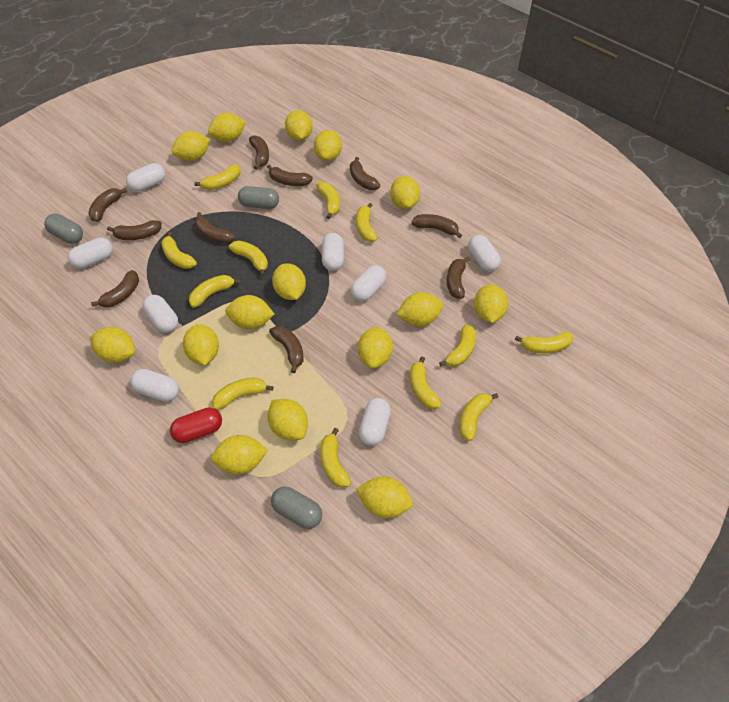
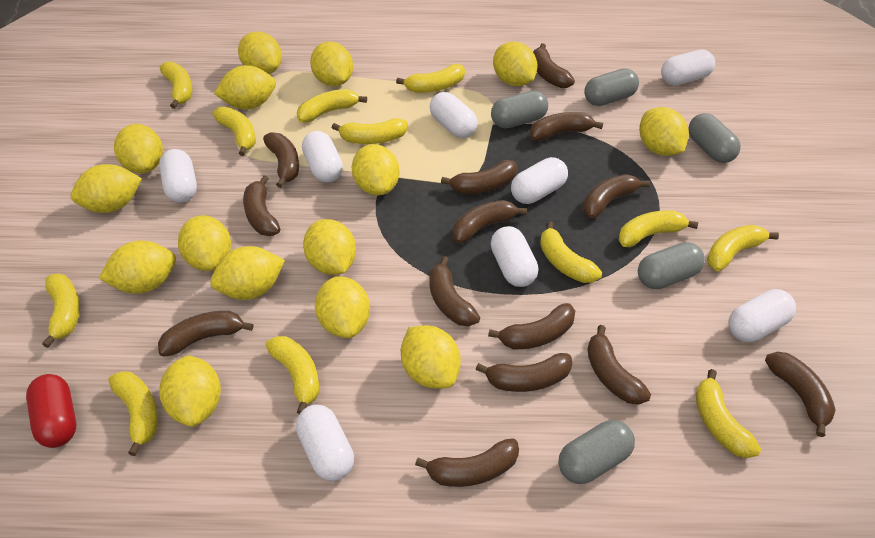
brown banana: [89,188,127,222] [91,270,139,308] [107,220,162,240] [195,212,235,244] [249,135,269,170] [267,165,313,186] [269,326,304,373] [350,157,380,190] [411,214,462,238] [447,256,470,299] = 10 -> [158,311,254,357] [243,176,280,236] [263,132,299,188] [415,438,519,487] [429,256,480,326] [441,160,518,194] [453,200,527,243] [475,353,572,392] [488,303,575,349] [530,112,603,141] [533,43,575,88] [583,174,650,218] [587,325,651,405] [765,352,835,437] = 14
grey capsule: [44,213,83,244] [238,186,279,209] [271,487,322,529] = 3 -> [491,90,548,128] [558,420,635,484] [584,68,639,106] [638,242,705,289] [688,113,741,163] = 5

